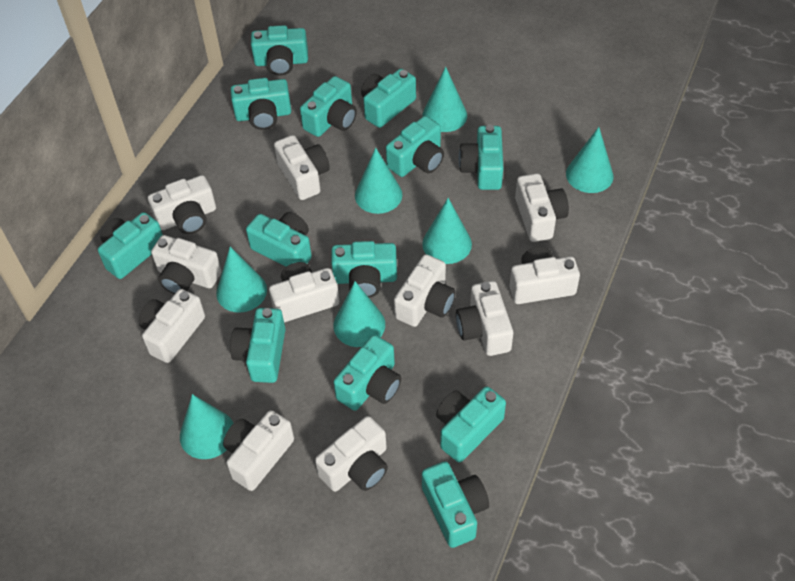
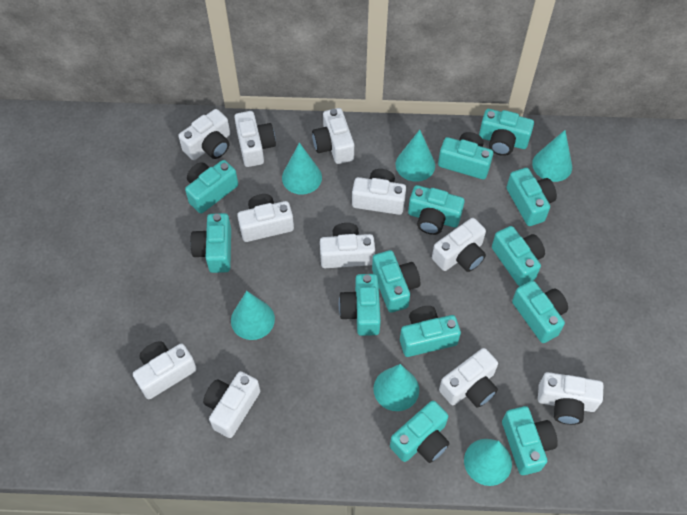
turquoise cone: [180,394,234,459] [216,247,267,313] [333,281,385,347] [355,148,402,214] [422,67,467,132] [422,198,472,264] [566,127,613,193] = 7 -> [231,291,275,340] [282,143,322,195] [374,364,419,411] [396,130,435,182] [464,439,512,486] [532,130,572,182] = 6

